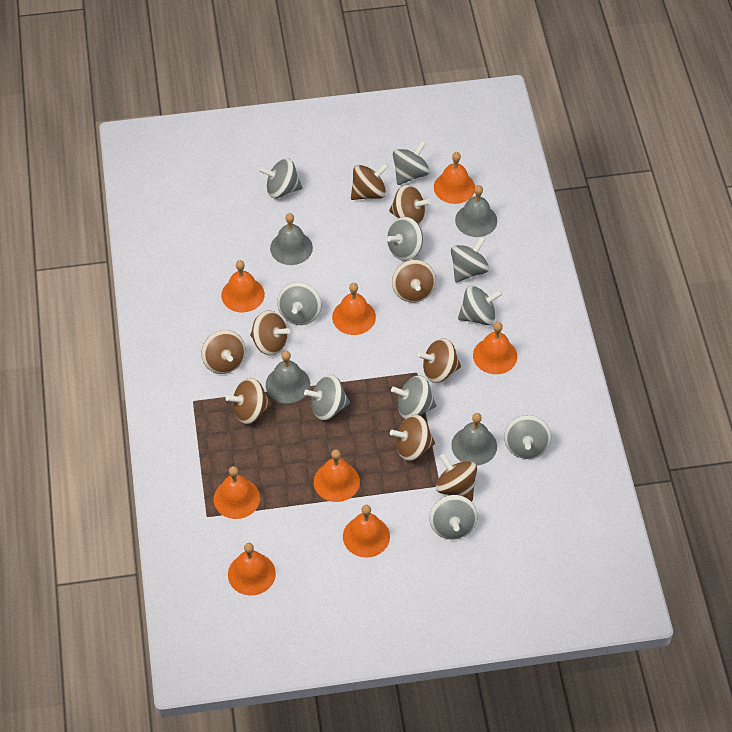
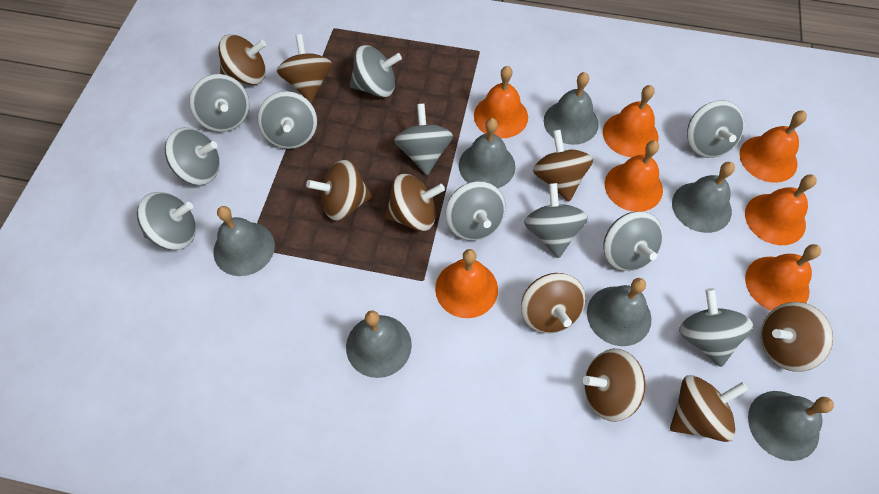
grey bell: [266,351,310,403] [270,213,313,265] [451,413,497,465] [455,185,497,237] = 4 -> [213,206,275,276] [346,310,412,378] [459,118,516,188] [544,72,599,145] [587,278,651,346] [672,162,735,233] [748,391,834,461] = 7
grey spinning top: [259,158,302,198] [277,282,321,325] [304,375,350,420] [387,217,423,261] [391,375,436,419] [393,140,430,185] [429,495,478,539] [451,236,489,282] [458,286,503,325] [504,415,551,459] = 10 -> [137,192,196,250] [165,128,220,185] [189,74,250,132] [257,91,317,149] [350,45,402,97] [394,104,453,175] [446,181,506,241] [524,183,588,258] [603,211,663,271] [679,288,753,367] [687,100,744,158] = 11
orange bell: [214,466,260,519] [221,260,265,312] [228,543,276,596] [314,449,360,502] [332,283,376,335] [343,505,390,557] [434,152,475,204] [473,322,517,374] = 8 -> [435,249,498,318] [474,66,528,138] [603,85,658,157] [605,140,663,212] [739,111,807,183] [745,175,817,245] [745,244,821,311] = 7

